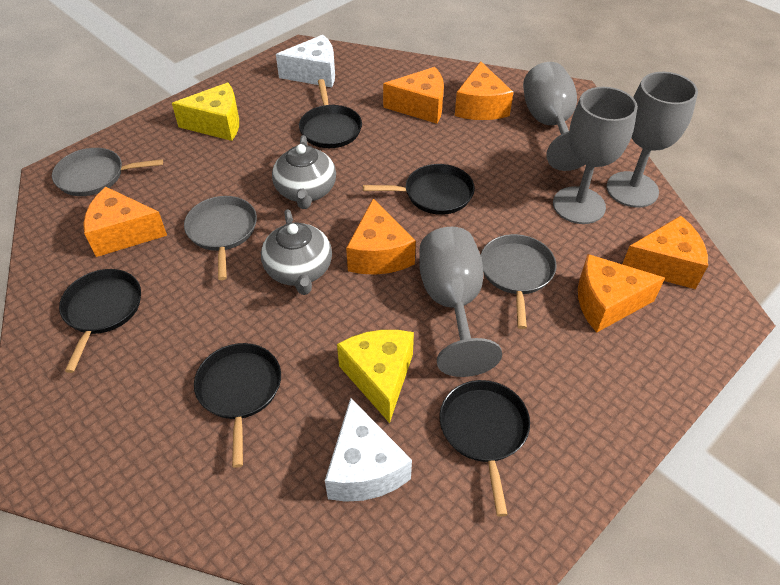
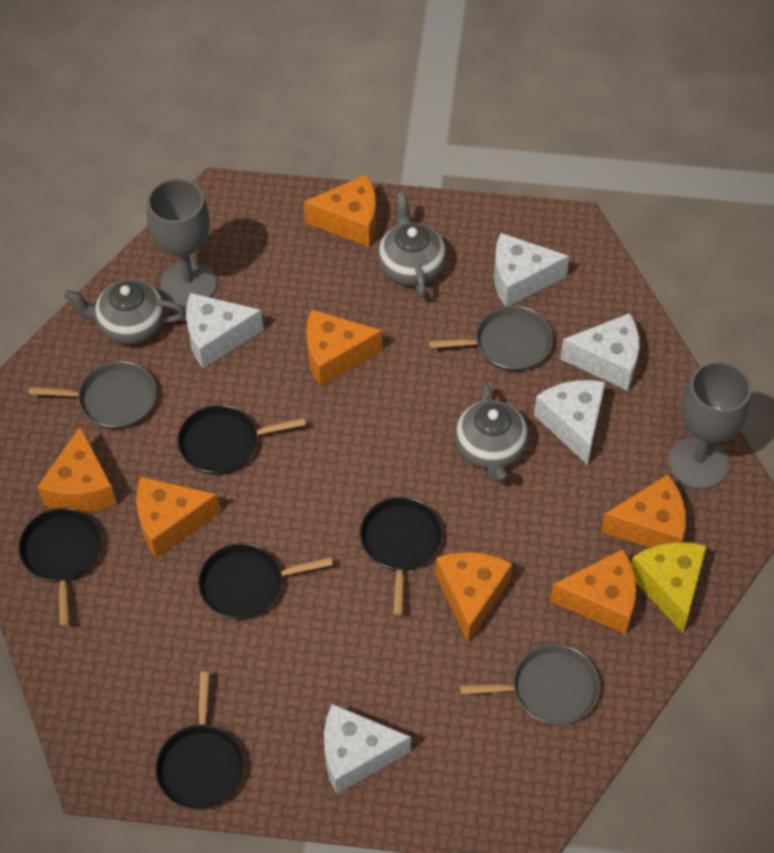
grey goblet: [419,227,502,377] [523,62,585,171] [553,87,638,224] [606,72,698,208] = 4 -> [147,178,217,307] [668,361,751,489] = 2
grey teapot: [261,209,332,295] [272,135,336,209] = 2 -> [64,279,185,344] [377,192,447,298] [455,381,528,483] = 3
orange cheese: [83,187,167,257] [346,199,416,275] [383,67,444,124] [455,61,513,120] [578,254,665,333] [622,216,708,289] = 6 -> [37,426,117,512] [136,476,220,558] [304,174,376,247] [306,309,382,387] [436,552,513,643] [550,549,636,634] [601,474,686,548] = 7
white cheese: [276,35,335,87] [325,398,412,502] = 2 -> [186,293,263,369] [324,704,411,794] [494,233,569,306] [534,380,605,464] [560,313,639,391] = 5
yellow cheese: [172,82,239,141] [337,330,414,423] = 2 -> [631,542,707,633] = 1

